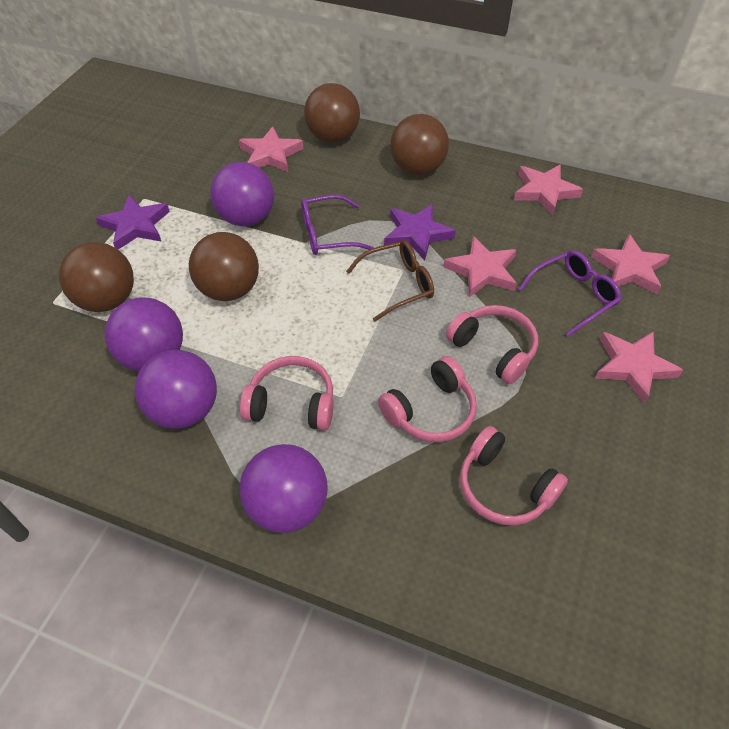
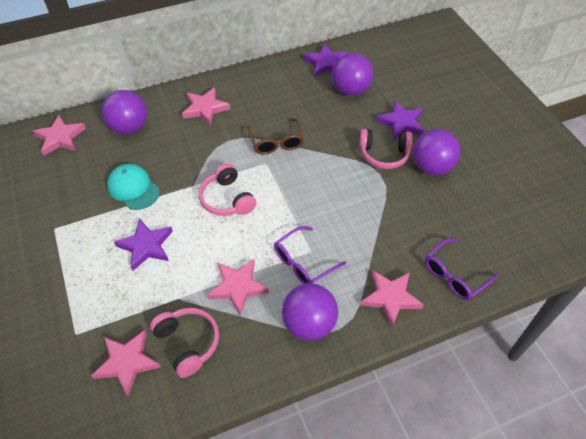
brown ball: [59,242,134,312] [189,232,259,301] [304,83,360,143] [390,114,449,175] = 4 -> none = 0
pink headphones: [240,356,334,430] [378,356,477,442] [446,305,538,384] [460,426,568,526] = 4 -> [150,308,219,378] [199,163,256,216] [359,129,413,169] = 3
purple star: [96,195,170,250] [384,204,456,260] = 2 -> [114,218,173,271] [303,43,348,77] [376,100,424,140] = 3
turquoise cap: none = 0 -> [107,164,160,210] = 1

